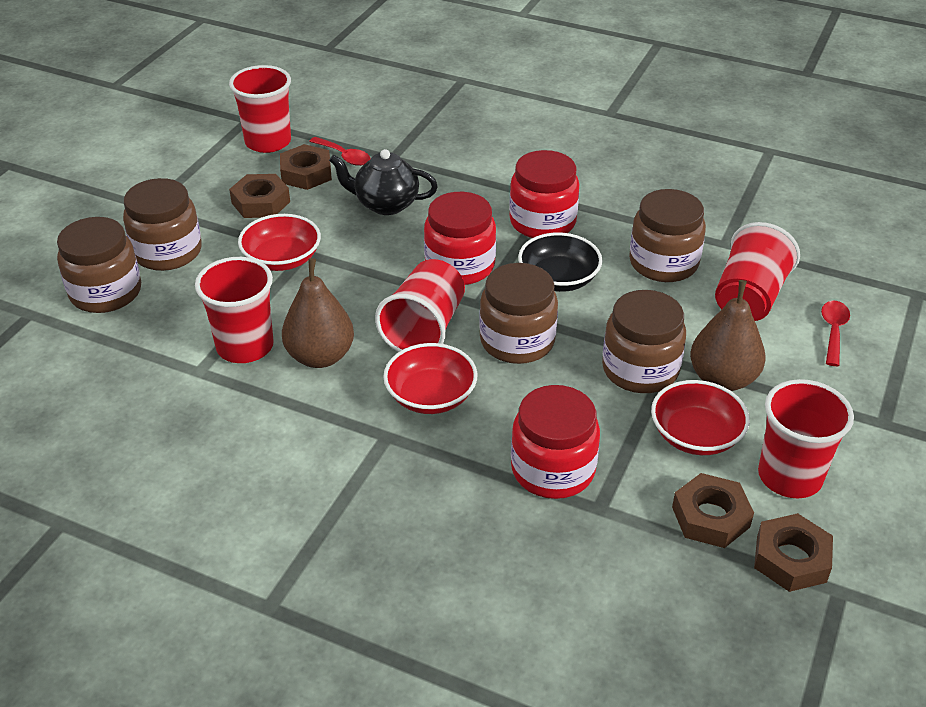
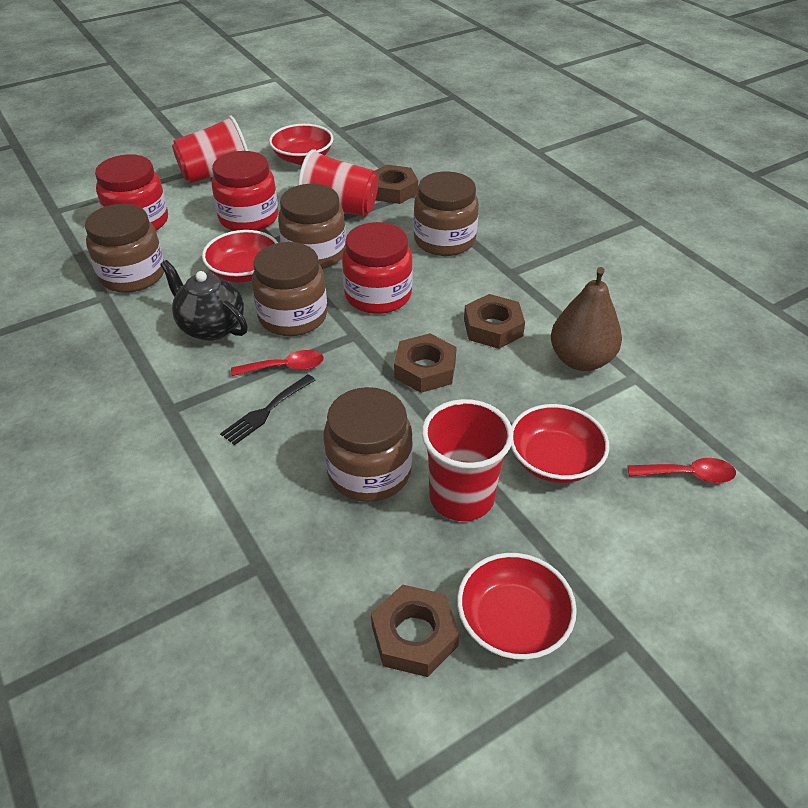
black bowl: [518,232,602,292] = 1 -> none = 0
black fork: none = 0 -> [220,374,315,445] = 1
brown pear: [282,258,354,368] [690,280,765,391] = 2 -> [551,267,622,371] = 1
red bowl: [238,214,321,271] [383,343,477,414] [651,380,750,455] = 3 -> [202,230,278,283] [269,124,333,165] [457,553,577,660] [511,404,609,483] = 4
red cup: [195,257,274,363] [229,65,291,153] [375,259,465,352] [715,222,800,321] [758,379,854,499] = 5 -> [172,116,248,183] [298,149,378,217] [422,399,513,521] = 3

